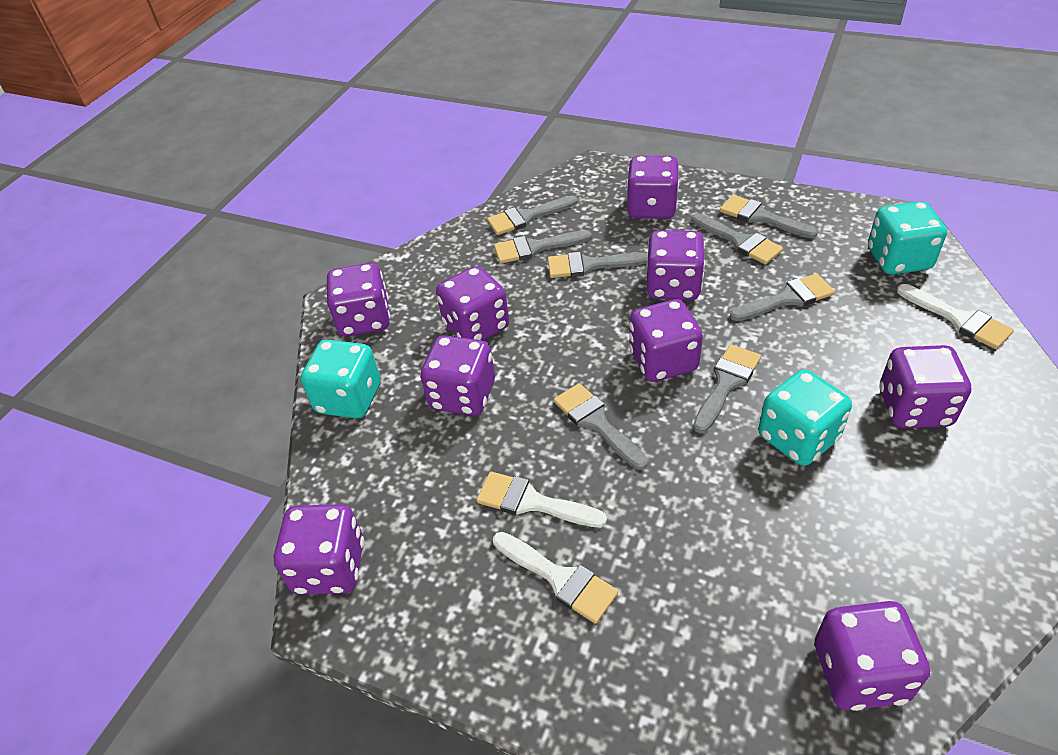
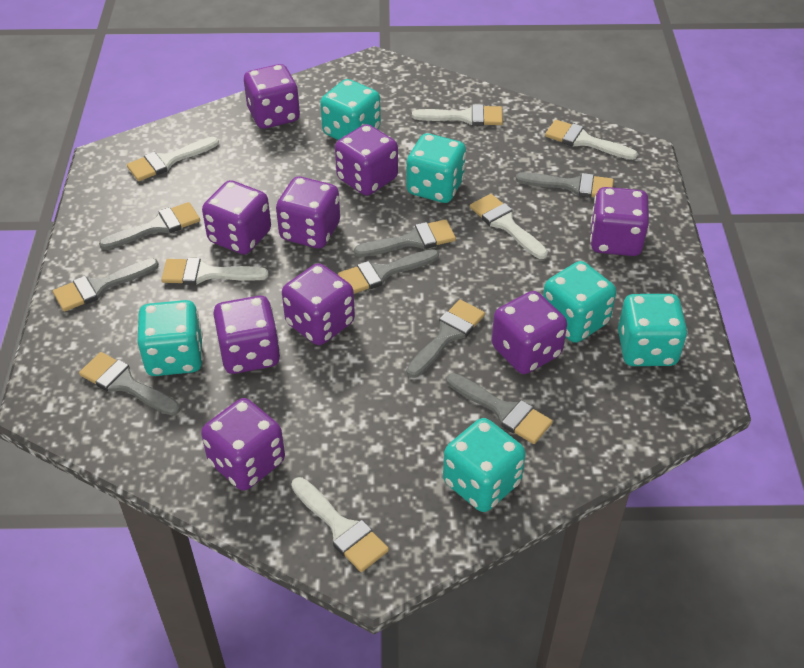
turquoise dice: [301,340,381,419] [758,369,852,466] [868,201,947,275] = 3 -> [138,300,203,376] [320,79,381,140] [407,133,466,203] [443,418,526,512] [543,261,616,343] [618,294,688,366] = 6
white brush: [476,472,607,527] [493,532,618,624] [897,284,1014,349] = 3 -> [127,137,219,181] [161,258,269,285] [291,477,389,572] [412,104,503,126] [470,194,548,259] [545,120,638,160] = 6

